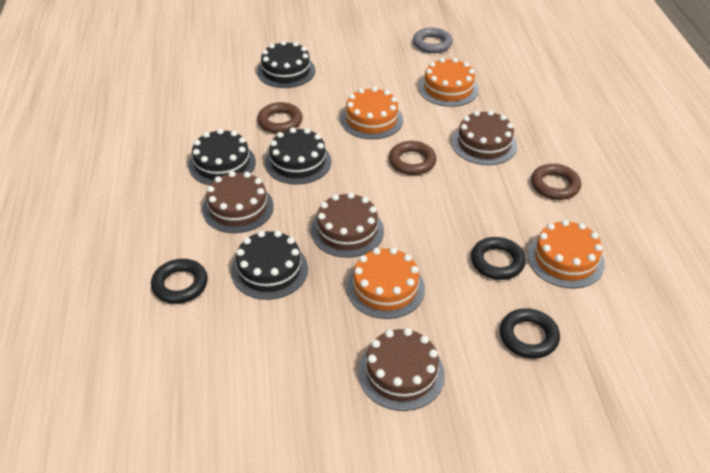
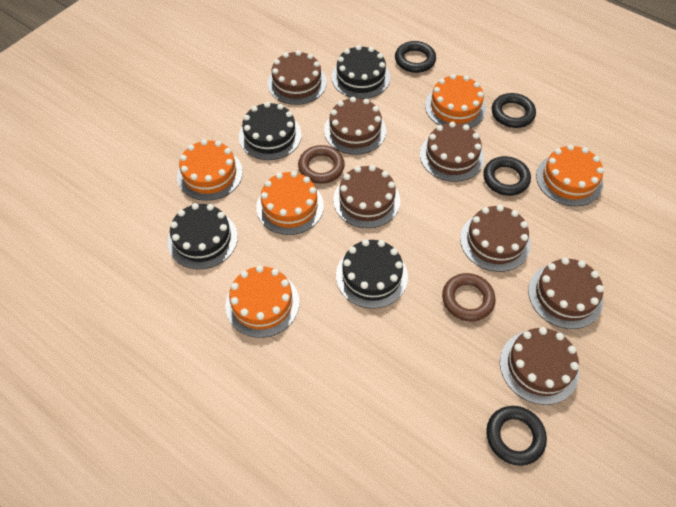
black ring: [151,259,208,304] [471,237,526,280] [500,308,560,359] = 3 -> [395,41,436,73] [483,156,531,196] [486,406,547,466] [492,93,536,128] = 4
brown cake: [202,171,274,233] [311,192,384,258] [358,328,445,411] [452,110,517,165] = 4 -> [268,50,327,105] [324,97,386,155] [333,165,400,228] [420,122,484,182] [460,205,531,272] [500,327,579,405] [528,258,604,329] = 7
brown ring: [257,102,303,134] [389,141,437,175] [531,164,581,200] = 3 -> [298,145,345,184] [442,273,496,321] = 2
grey ring: [413,28,453,53] = 1 -> none = 0
orange cake: [341,87,403,139] [346,247,425,319] [419,58,479,107] [527,220,605,288] = 4 -> [177,139,243,201] [225,265,300,338] [256,171,324,235] [425,74,486,128] [536,144,604,206] = 5

